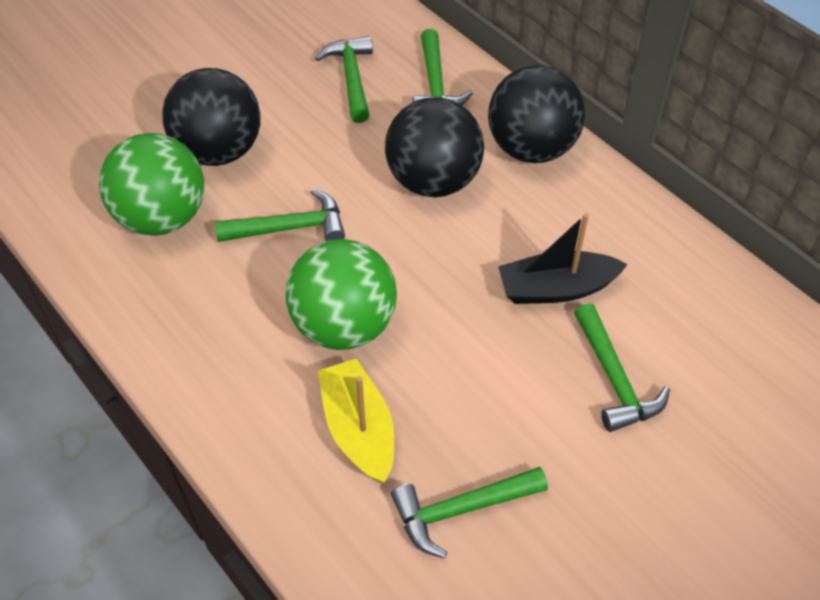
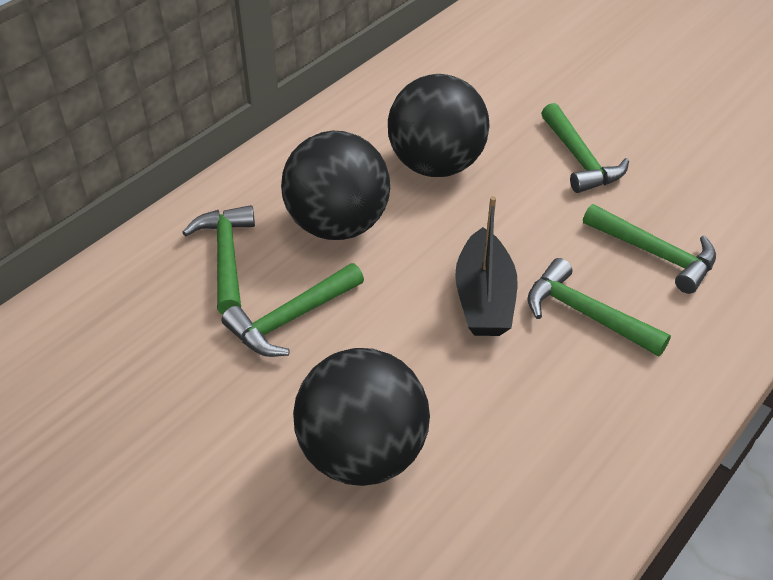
green ball: [99,133,204,236] [285,239,397,350] = 2 -> none = 0
yellow boat: [318,359,394,483] = 1 -> none = 0

